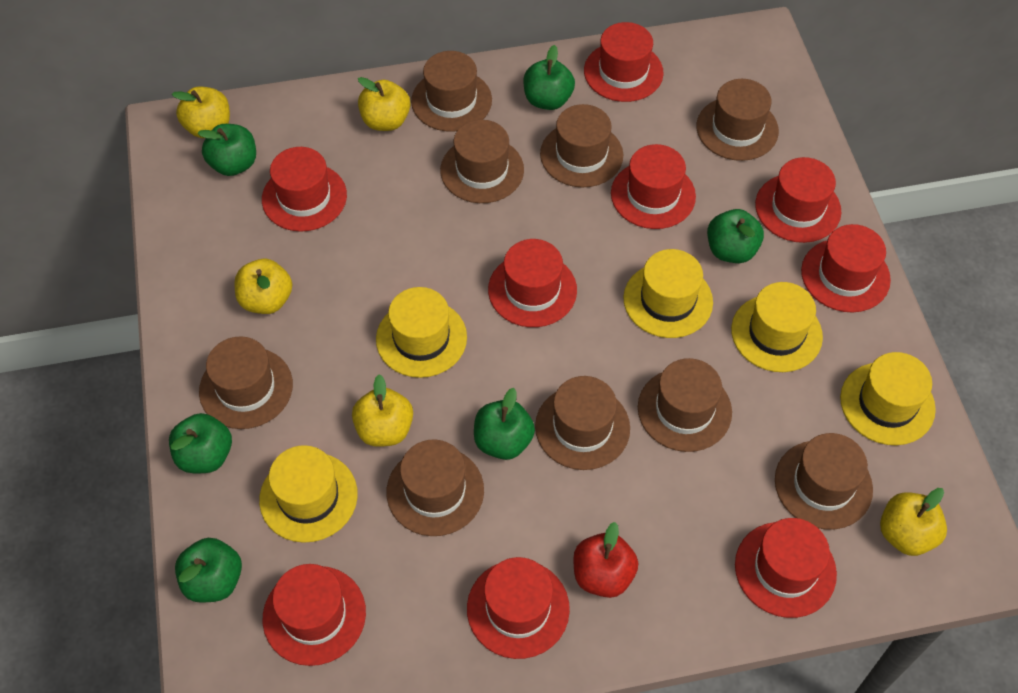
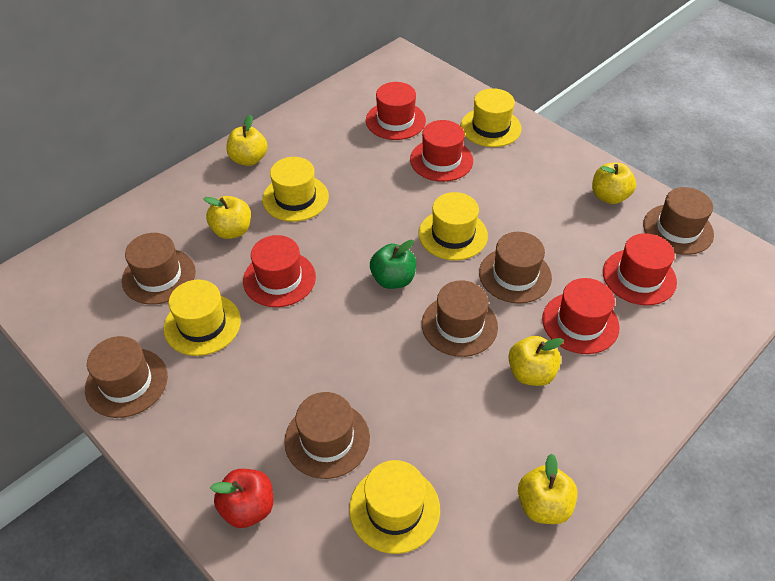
brown hat: [199,336,293,429] [386,439,484,536] [411,51,492,132] [440,120,524,203] [535,376,630,470] [540,104,623,188] [638,358,732,452] [696,79,779,161] [775,433,873,530] = 9 -> [85,336,168,418] [122,233,196,305] [284,392,370,479] [422,280,498,357] [479,232,552,304] [643,187,714,255] = 6
green apple: [169,413,232,473] [175,538,242,603] [198,124,256,176] [474,388,535,460] [523,45,575,110] [707,209,764,263] = 6 -> [370,240,416,289] = 1
red hat: [262,147,347,232] [263,564,366,666] [467,557,570,659] [488,239,577,327] [584,22,664,102] [611,144,696,229] [735,518,837,618] [755,157,841,243] [801,224,891,312] = 9 -> [243,235,316,307] [366,82,426,140] [410,120,473,182] [542,278,620,354] [603,233,677,305] = 5

